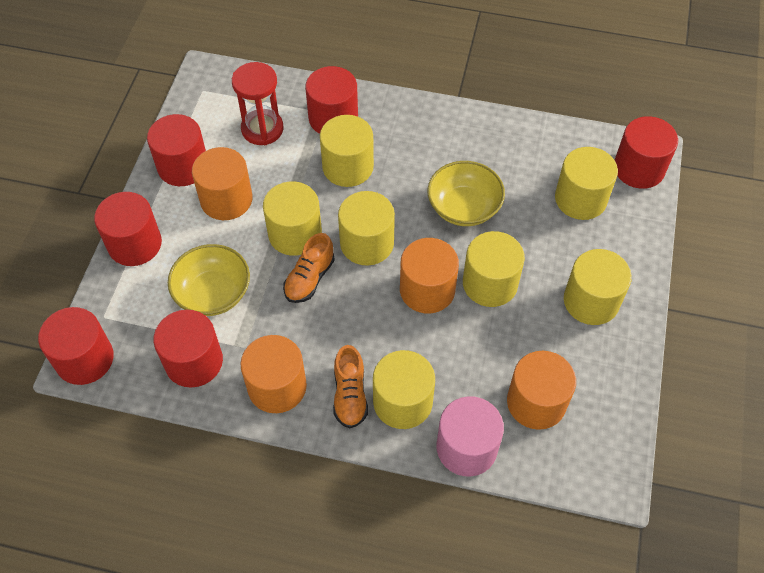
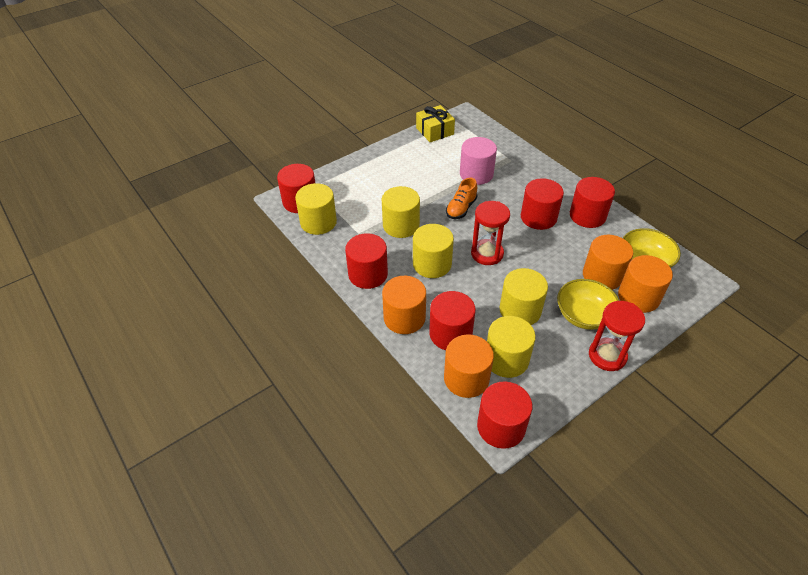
orange shoe: [283,233,335,303] [333,345,368,428] = 2 -> [446,178,477,219] = 1
red hourglass: [232,62,284,145] = 1 -> [471,201,510,265] [589,301,645,371] = 2
yellow cylinder: [263,181,322,256] [320,115,374,187] [338,191,395,265] [373,350,435,429] [463,231,525,307] [555,147,618,220] [564,249,632,325] = 7 -> [295,183,337,235] [382,186,420,238] [413,224,454,278] [487,316,536,378] [500,268,548,325] = 5
yellow gift: none = 0 -> [416,105,455,142] = 1

